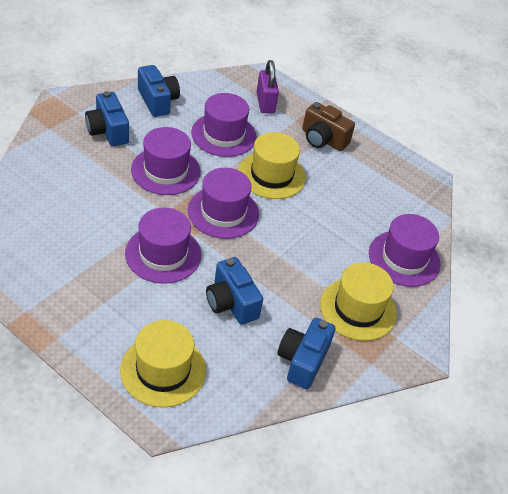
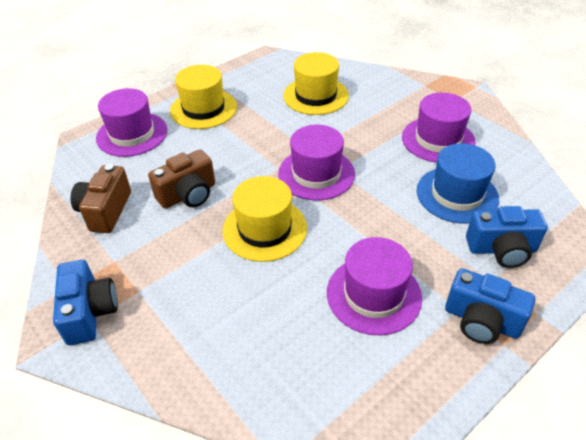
blue camera: [85,91,129,146] [138,65,180,117] [206,257,263,325] [277,318,335,389] = 4 -> [53,260,118,345] [445,268,535,344] [466,206,548,268] = 3
blue hat: none = 0 -> [417,143,499,224] = 1
brown camera: [302,102,355,151] = 1 -> [71,164,131,233] [148,150,215,209] = 2
purple hat: [125,207,201,284] [131,127,200,195] [188,168,259,239] [191,93,257,157] [369,214,441,287] = 5 -> [96,88,167,157] [278,125,355,201] [327,237,422,335] [402,93,476,163] = 4
purple padlock: [257,60,279,113] = 1 -> none = 0

